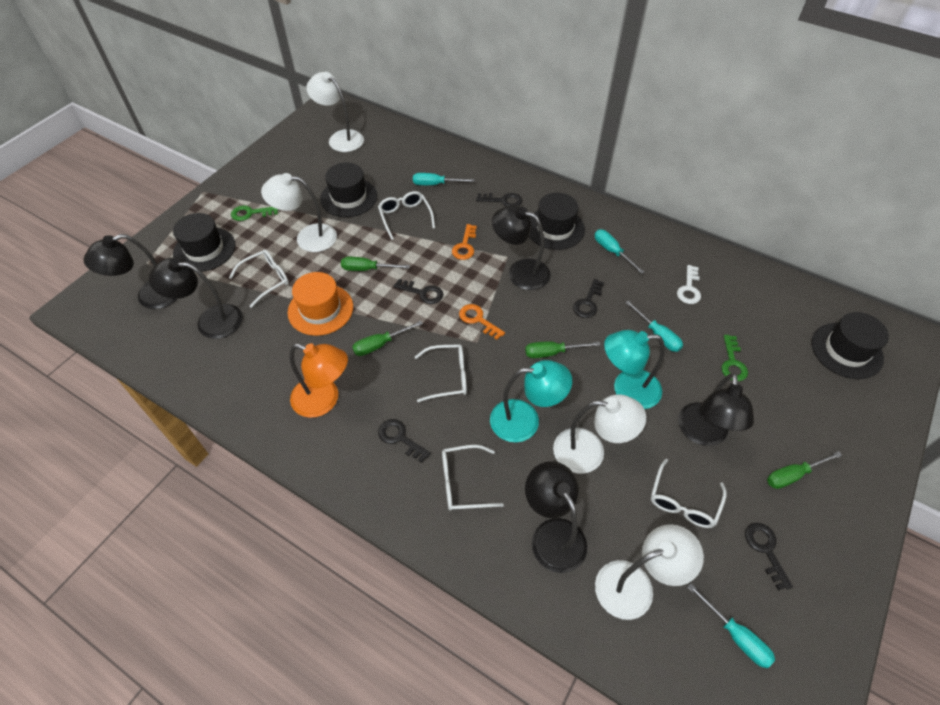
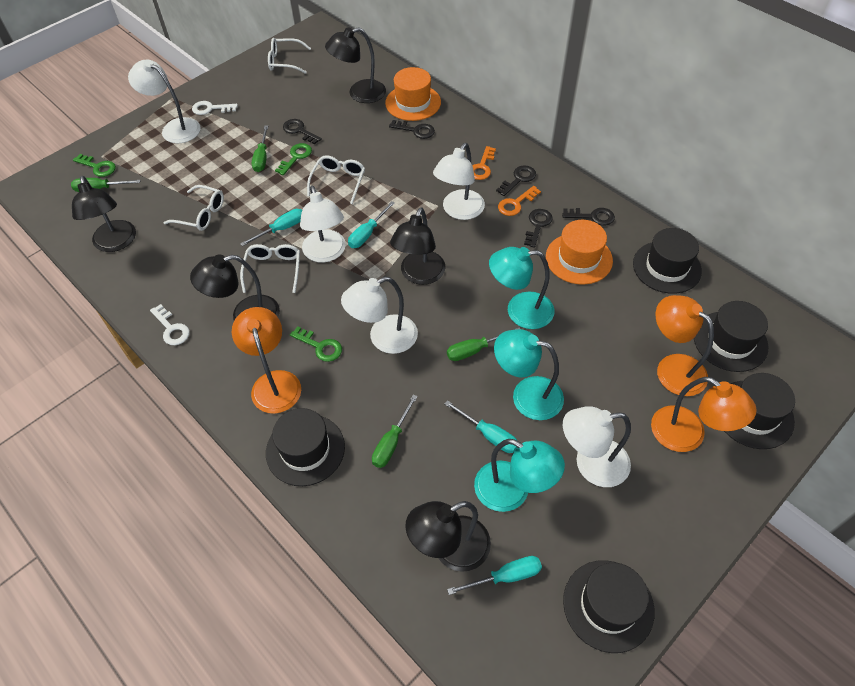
black hat: [173,213,236,272] [320,163,377,217] [529,193,585,250] [811,312,889,379] = 4 -> [266,408,345,486] [563,560,655,653] [633,228,702,294] [694,301,768,372] [724,373,795,449] = 5
green key: [231,205,279,221] [721,335,748,381] = 2 -> [73,154,116,177] [275,143,312,175] [290,326,342,362] = 3
orange hat: [287,272,353,336] = 1 -> [385,67,441,121] [546,220,613,285] = 2
orange lamp: [289,343,348,418] = 1 -> [232,307,301,414] [651,377,757,452] [656,295,714,396] = 3
turquoise lamp: [490,360,572,442] [604,330,665,409] = 2 -> [474,439,565,512] [489,247,554,329] [494,329,564,420] = 3
white glasses: [229,249,289,308] [378,191,435,240] [415,344,467,402] [442,445,504,511] [651,459,727,528] = 5 -> [163,185,224,231] [240,244,300,293] [268,38,311,74] [307,155,365,204] = 4
white key: [677,265,701,304] = 1 -> [150,304,190,345] [192,101,238,115] = 2
white lamp: [261,173,337,252] [306,72,364,152] [553,394,646,474] [595,524,704,620] = 4 -> [128,60,201,143] [300,186,346,263] [341,277,418,354] [433,143,485,220] [563,407,631,487] = 5

